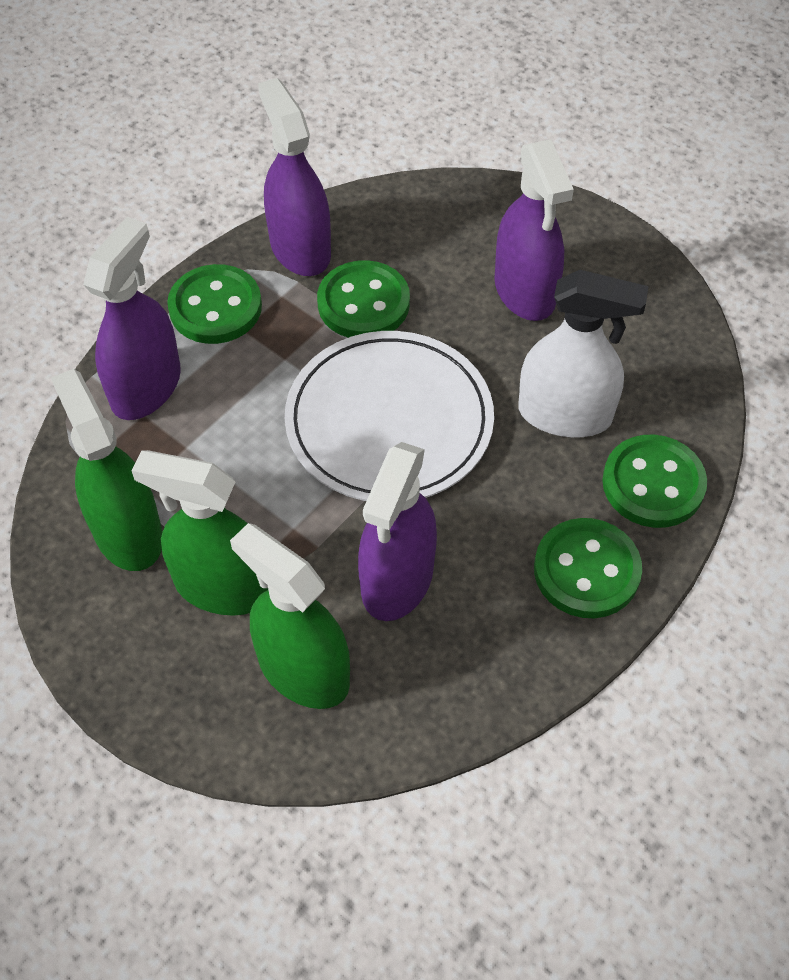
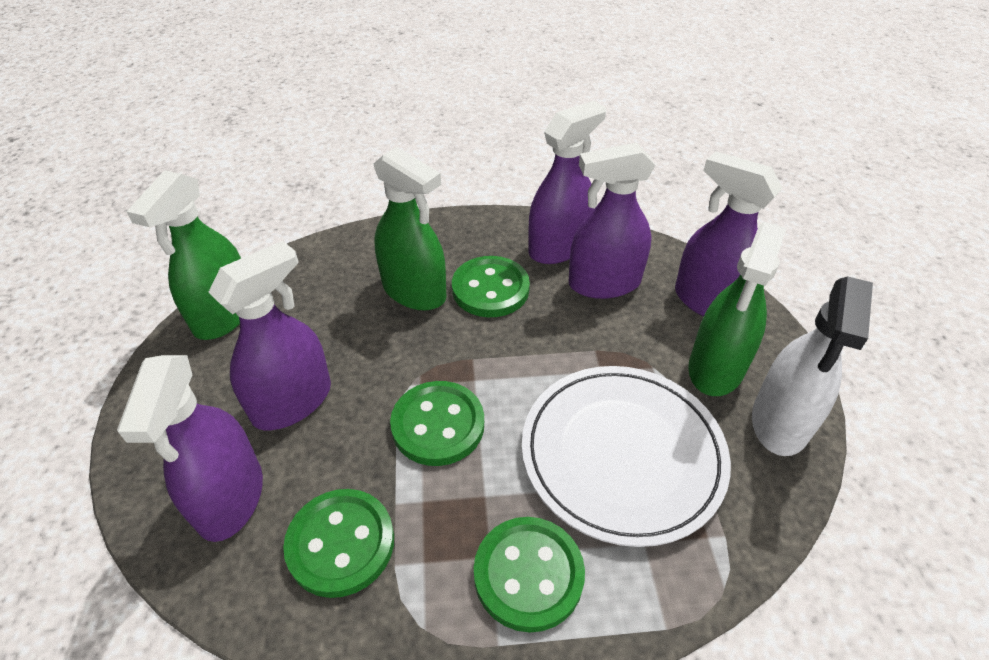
purple spray bottle: [83,217,181,420] [258,78,331,276] [358,442,437,621] [494,139,574,321] = 4 -> [117,355,263,542] [208,241,331,430] [528,101,606,264] [569,142,655,299] [675,151,783,317] = 5

